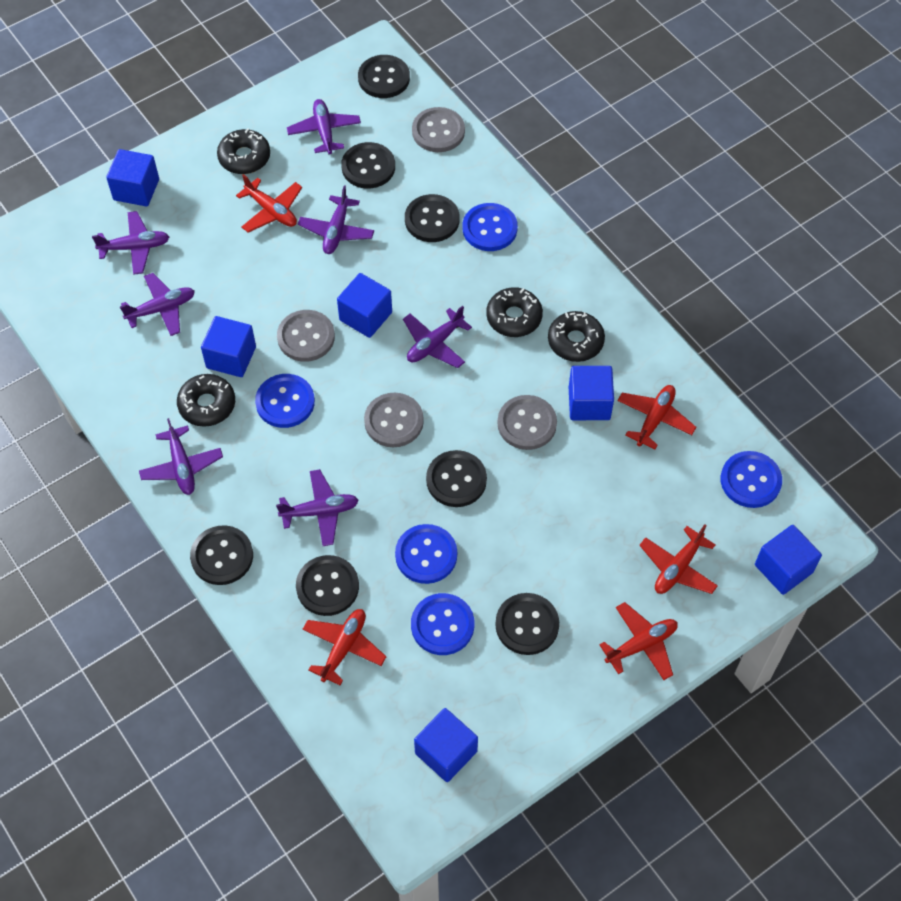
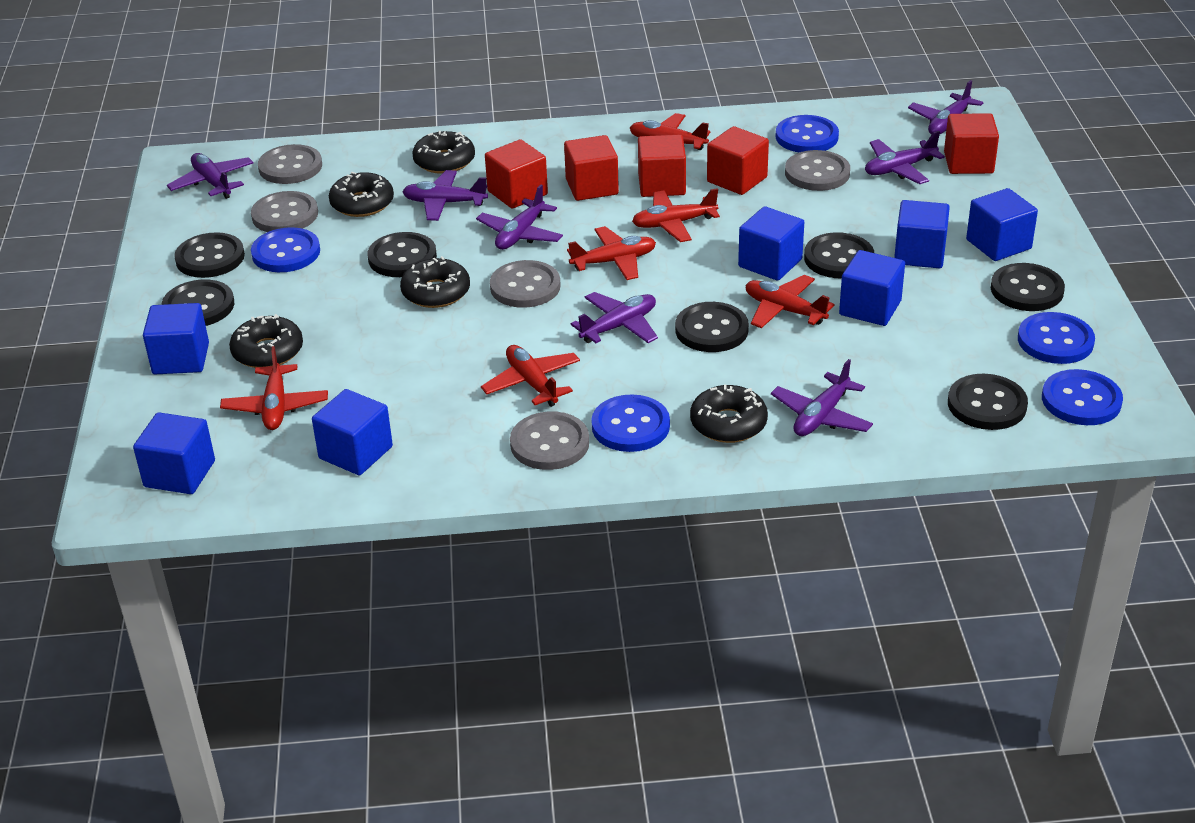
black donut: [177,374,235,427] [217,128,270,174] [486,287,543,337] [548,311,605,362] = 4 -> [229,314,303,368] [329,172,394,217] [400,256,470,308] [412,131,475,174] [690,385,768,443] = 5
blue cube: [106,149,159,206] [201,316,256,377] [337,273,392,338] [414,708,478,782] [569,366,614,420] [755,525,822,595] = 6 -> [133,412,215,494] [143,303,209,374] [312,389,393,475] [738,206,804,281] [839,250,905,326] [894,200,950,268] [966,188,1038,261] = 7
grey button: [277,310,335,362] [364,393,424,447] [412,107,465,152] [498,395,557,450] = 4 -> [251,191,318,232] [258,144,322,184] [490,260,561,308] [510,411,589,470] [785,150,850,191] = 5
red cube: none = 0 -> [485,139,548,209] [564,135,619,201] [638,135,686,197] [707,126,769,195] [944,113,999,174] = 5
red plane: [236,174,302,233] [302,609,387,685] [599,602,678,680] [617,385,696,449] [639,524,718,594] = 5 -> [220,346,328,430] [481,345,580,407] [567,226,656,280] [630,113,710,150] [632,188,720,242] [746,275,835,328] = 6

